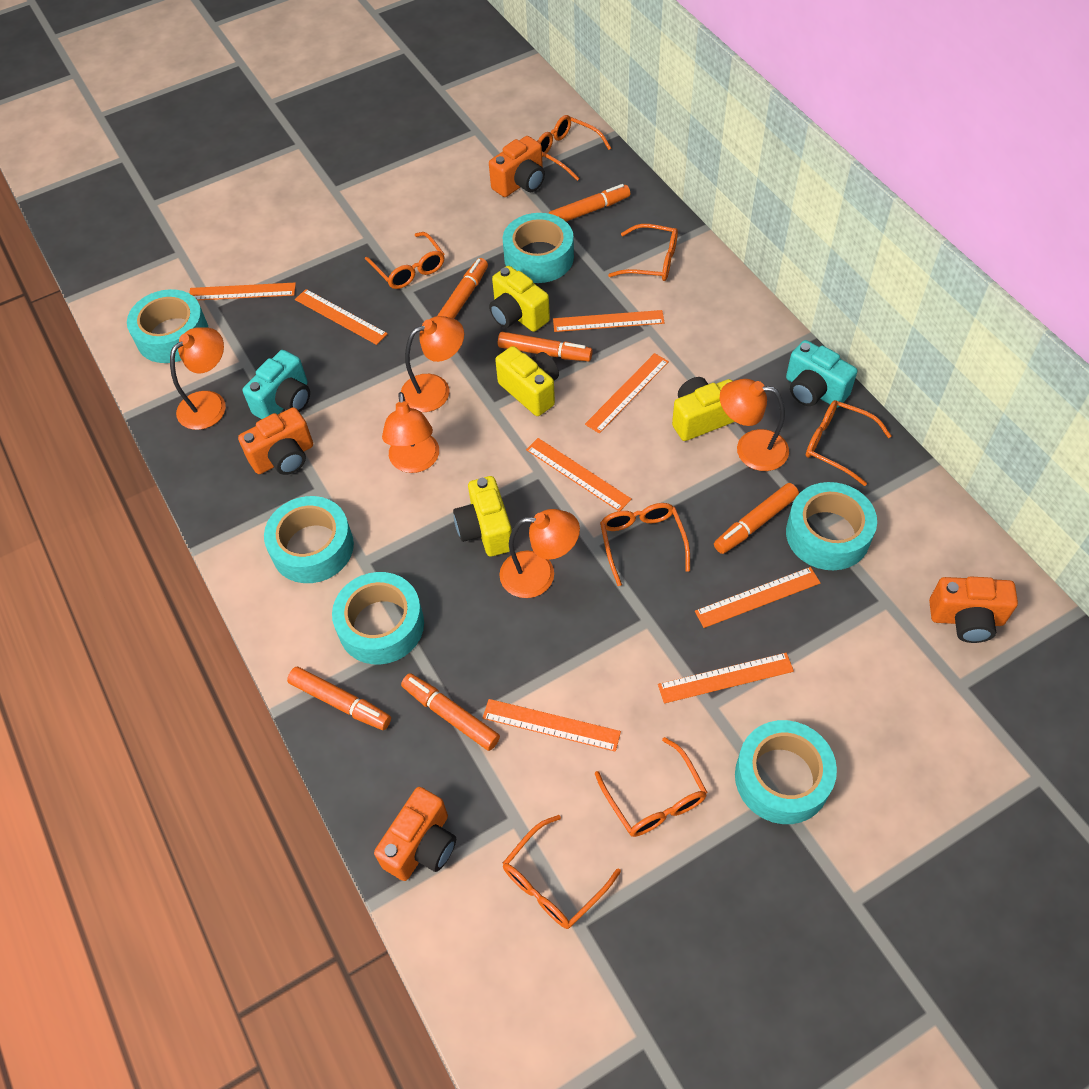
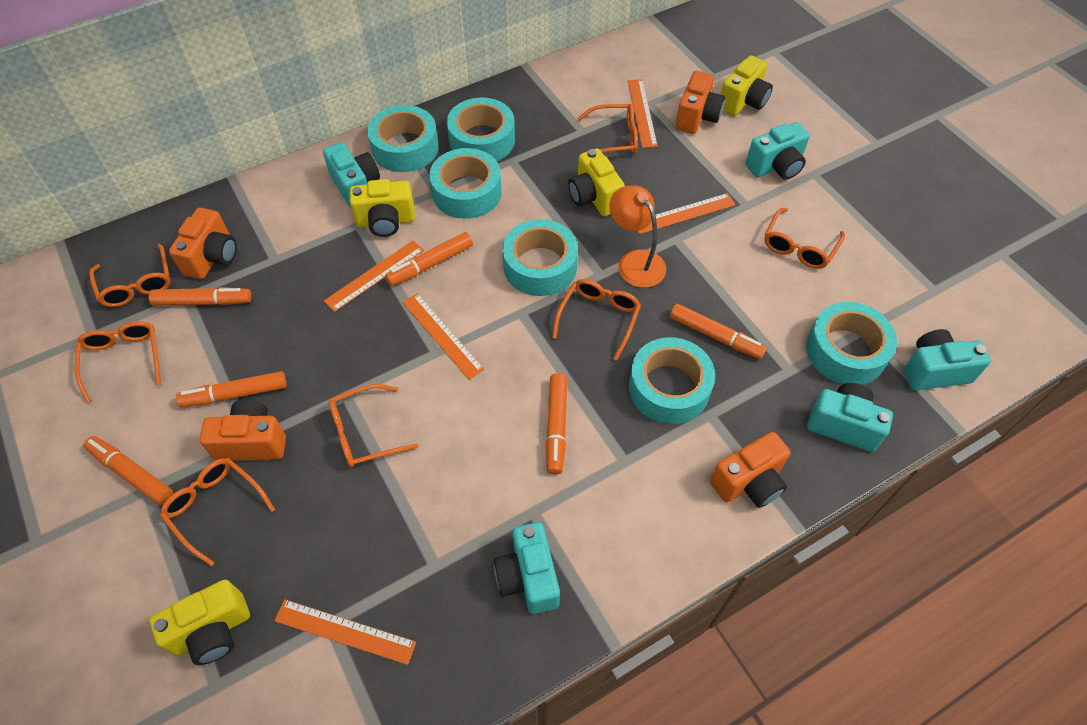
orange lamp: [170,327,226,430] [382,392,439,473] [401,316,464,412] [499,509,580,598] [720,379,789,471] = 5 -> [609,185,666,288] = 1
orange ruler: [189,283,296,301] [295,289,388,345] [483,699,621,752] [526,438,631,511] [553,310,665,332] [585,353,669,434] [658,653,794,704] [695,567,821,628] = 8 -> [274,599,416,665] [324,240,424,312] [402,293,485,380] [628,79,658,148] [637,193,736,234] = 5
turquoise camera: [243,350,310,419] [786,340,858,408] = 2 -> [323,142,380,208] [494,522,560,614] [746,122,810,180] [807,383,893,452] [903,329,991,390] = 5

